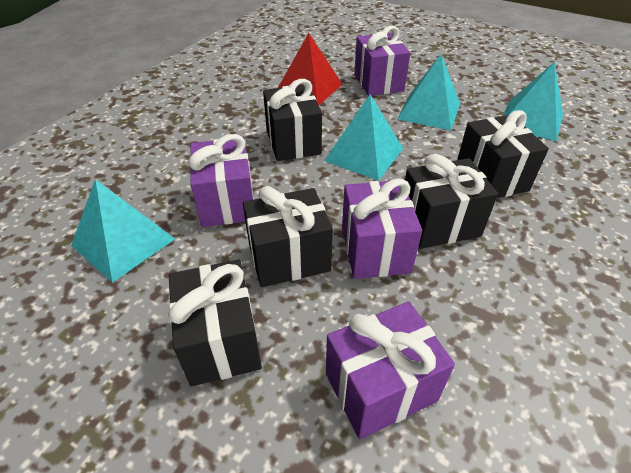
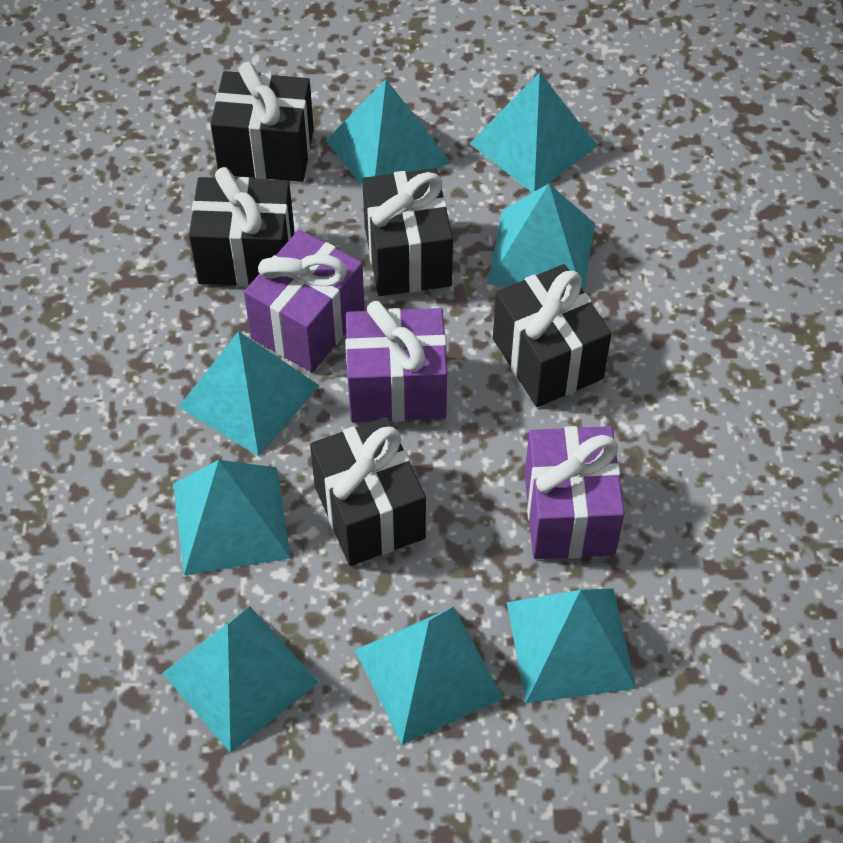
purple gift: [188,134,254,227] [326,302,455,439] [342,179,422,279] [354,26,410,96] = 4 -> [244,230,365,372] [345,301,447,422] [525,426,624,559] = 3
red pyramid: [278,33,343,105] = 1 -> none = 0
turquoise pyramid: [71,179,175,283] [324,94,403,181] [397,54,460,131] [503,62,563,141] = 4 -> [162,606,319,753] [173,460,291,575] [179,331,320,456] [326,79,451,187] [355,607,504,745] [469,72,598,193] [488,184,595,291] [507,588,636,703] = 8

